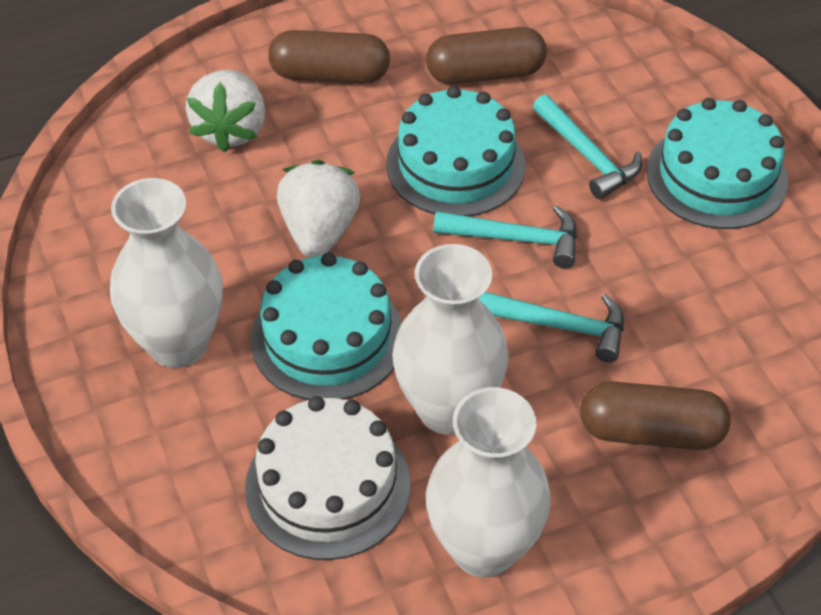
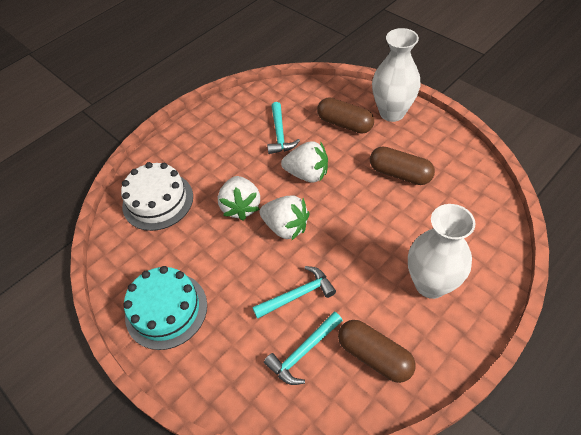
turquoise cake: [251,253,402,400] [386,86,525,216] [646,98,788,229] = 3 -> [123,266,207,350] = 1
white strawberry: [186,70,265,153] [277,160,360,258] = 2 -> [218,176,260,221] [259,195,310,240] [281,141,328,182] = 3
white vase: [110,178,223,368] [392,244,509,435] [426,387,551,577] = 3 -> [372,28,420,122] [408,204,475,299] = 2

